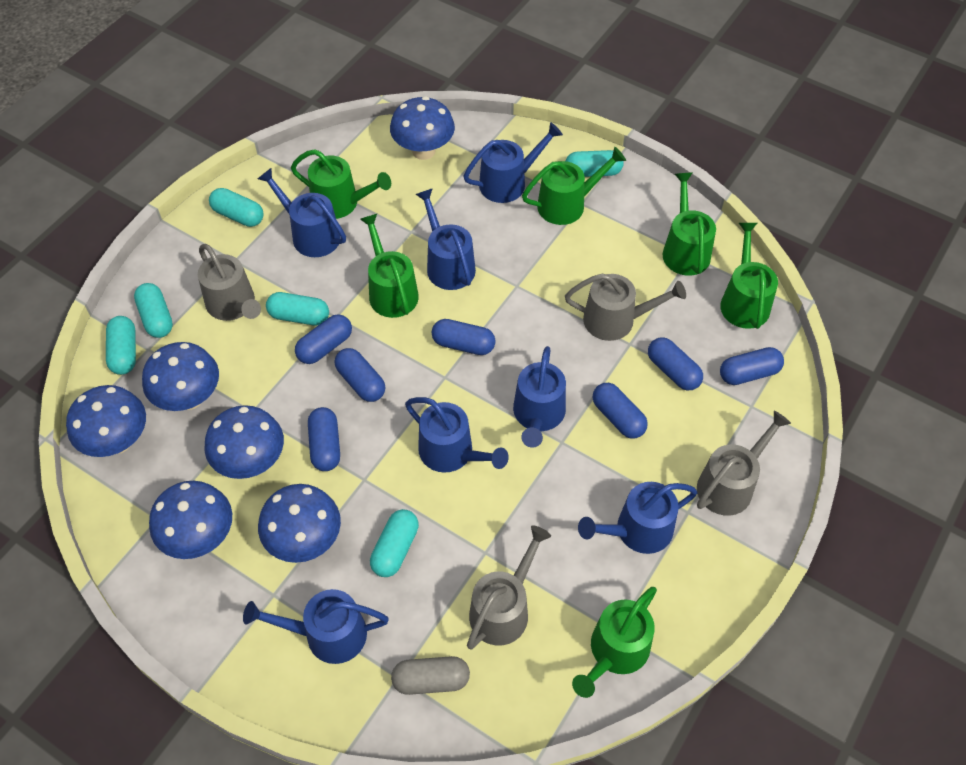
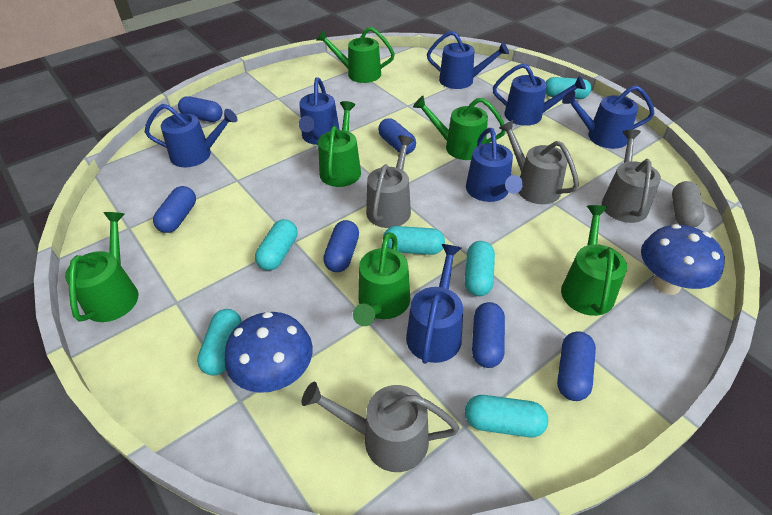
blue capsule: [295,315,352,364] [308,407,340,471] [335,348,385,402] [432,319,496,355] [593,383,648,438] [648,337,703,390] [720,347,784,385] = 7 -> [153,186,196,233] [178,96,222,122] [323,220,359,272] [378,118,416,154] [472,302,505,368] [557,331,596,401] = 6
blue mushroom: [66,385,146,457] [142,342,219,411] [149,481,232,559] [205,405,284,479] [258,484,341,563] [390,96,455,160] = 6 -> [225,312,313,393] [641,224,725,295] = 2

